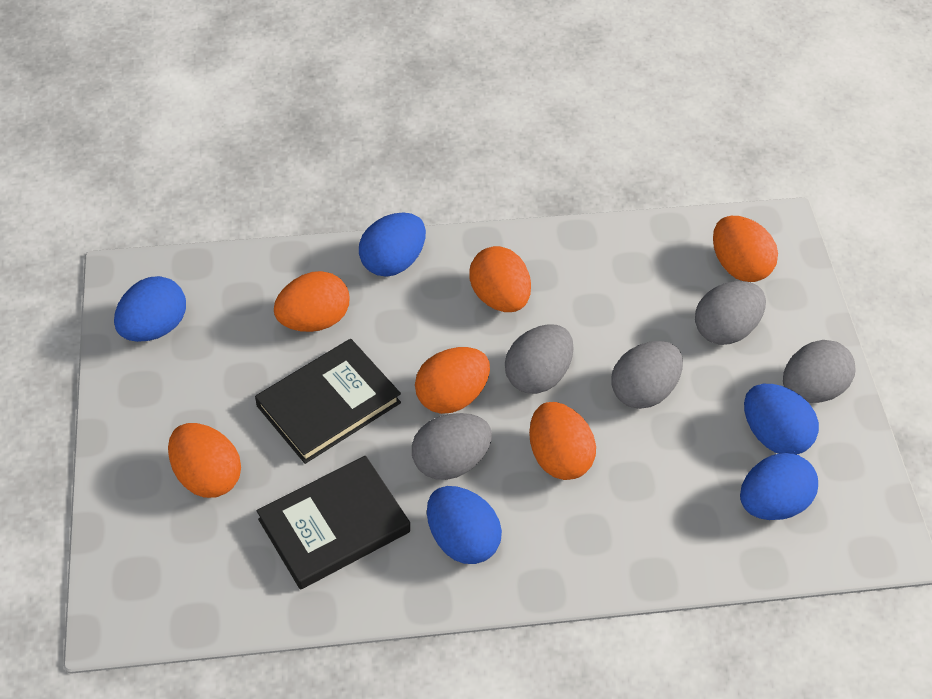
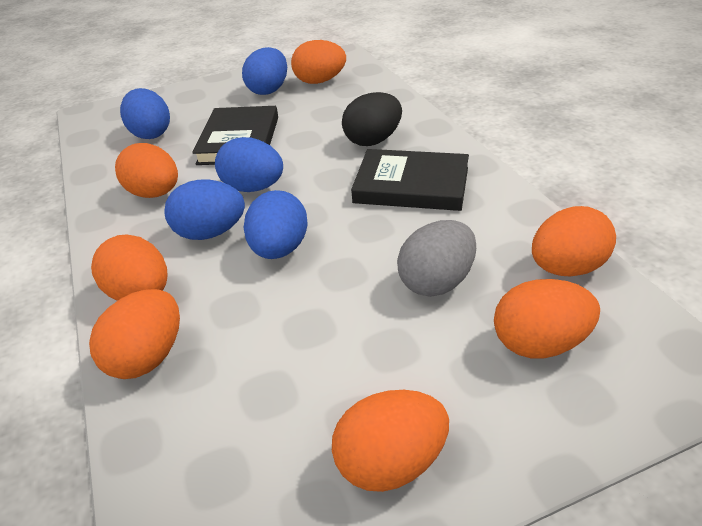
black egg: none = 0 -> [342,92,402,146] = 1
grey egg: [412,413,492,480] [505,324,573,394] [611,341,683,409] [695,281,766,345] [783,340,856,403] = 5 -> [397,220,476,297] = 1
orange egg: [168,423,241,498] [274,271,349,332] [415,347,490,414] [469,246,531,312] [529,402,596,480] [713,216,778,282] = 6 -> [89,289,180,379] [91,234,168,301] [115,143,178,198] [291,40,346,84] [332,390,449,492] [494,279,600,358] [532,206,616,277] = 7

